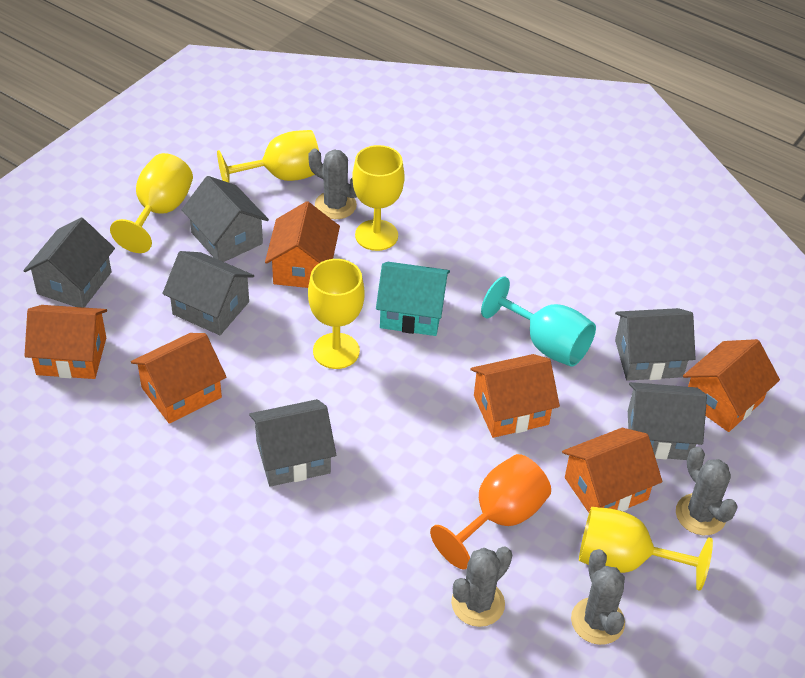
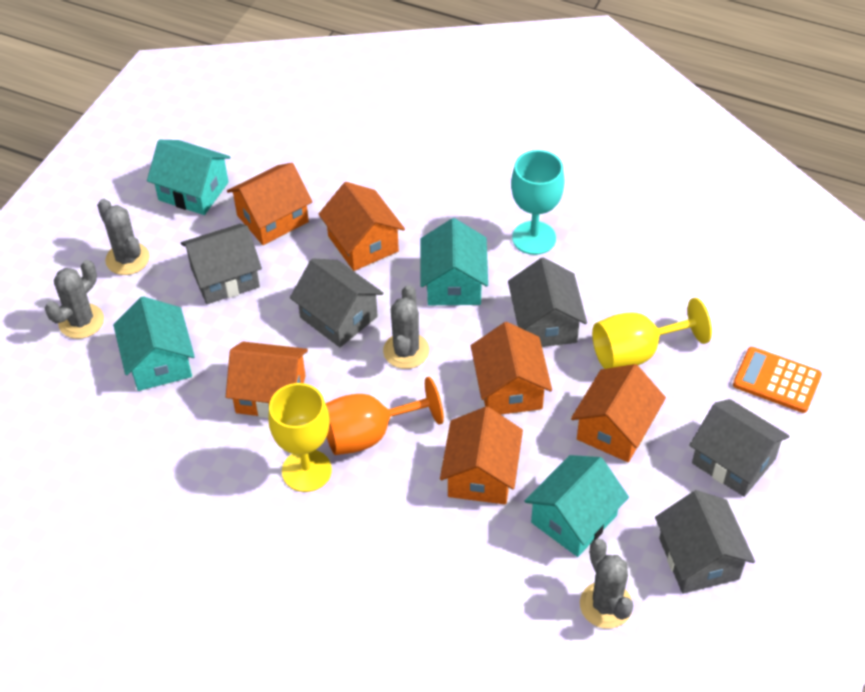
grey house: [23,218,115,308] [162,251,254,335] [181,176,269,262] [249,399,336,487] [615,308,696,381] [628,382,707,460] = 6 -> [181,224,262,304] [290,258,383,347] [508,257,587,347] [655,490,755,594] [689,399,790,497] = 5
orange calculator: none = 0 -> [733,347,822,413] = 1
turquoise house: [376,262,450,336] = 1 -> [113,296,195,391] [147,140,231,215] [421,218,488,305] [524,455,629,557] = 4
yellow goblet: [110,153,193,253] [217,130,319,183] [308,259,365,369] [352,145,405,251] [579,507,713,591] = 5 -> [268,383,332,492] [592,298,712,369] = 2

